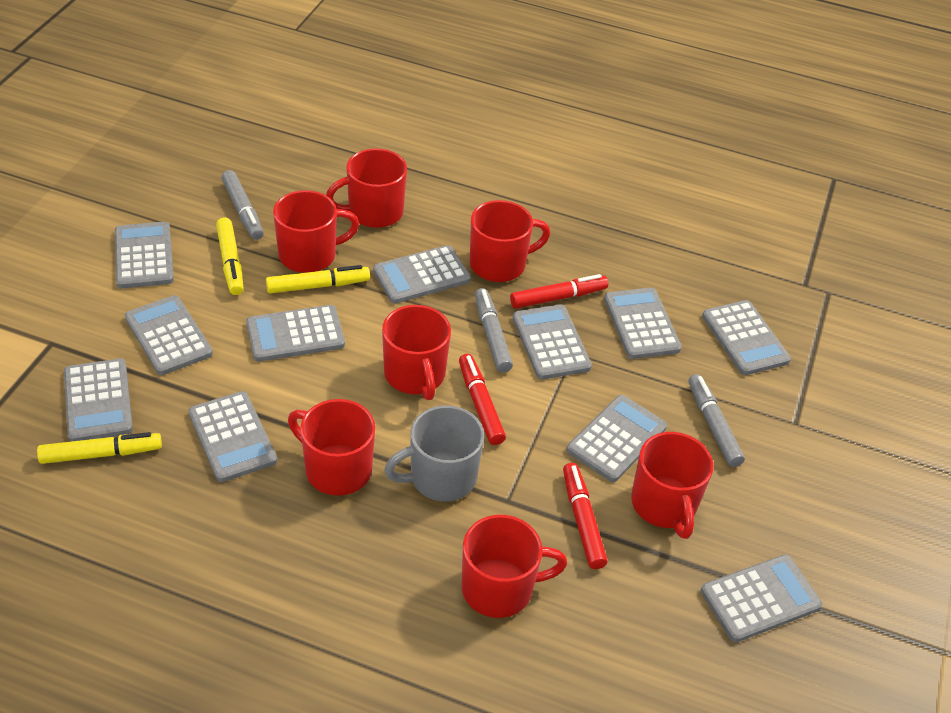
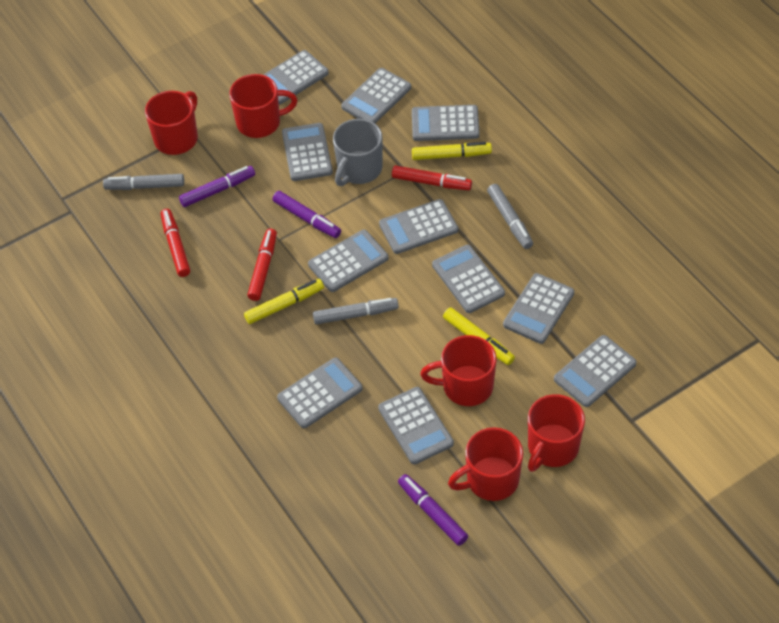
purple marker: none = 0 -> [179,166,255,207] [273,191,341,238] [398,474,468,546] = 3
red mug: [273,190,359,273] [288,399,375,496] [326,148,407,228] [382,305,451,400] [462,515,567,618] [470,200,550,282] [631,432,713,539] = 7 -> [145,91,198,155] [229,74,298,138] [420,335,497,406] [448,427,523,501] [528,394,585,472] = 5

